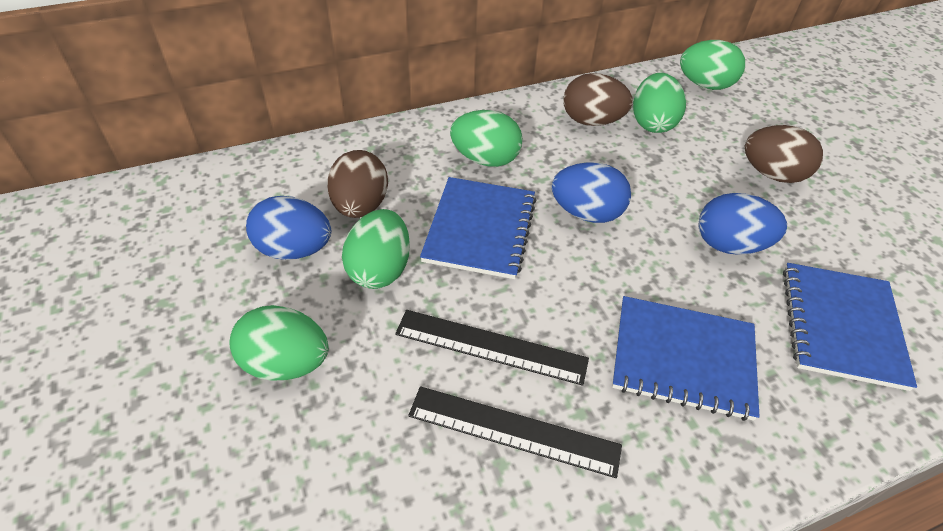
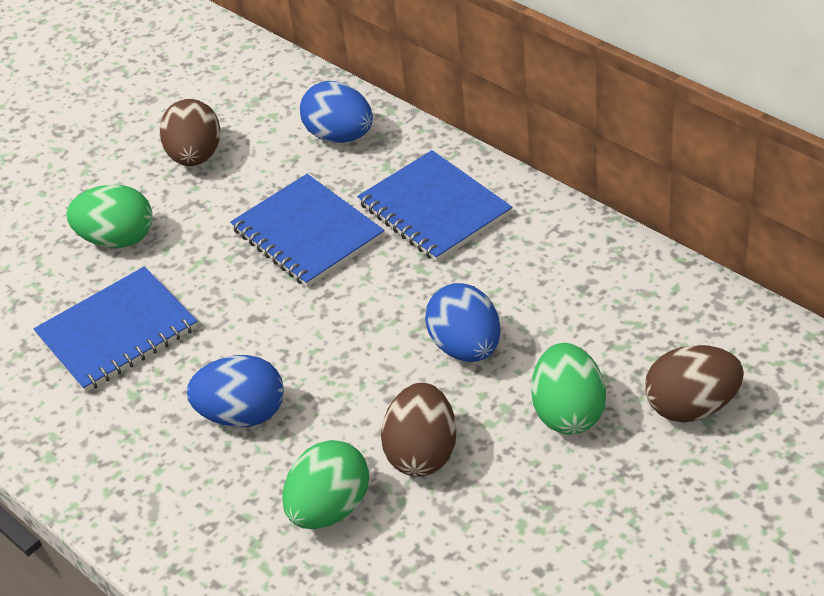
black ruler: [395,310,589,386] [408,386,622,478] = 2 -> none = 0
green egg: [229,305,329,381] [342,209,410,289] [450,110,523,167] [633,73,686,133] [680,40,745,90] = 5 -> [67,184,153,248] [282,440,369,529] [531,343,606,435] = 3

